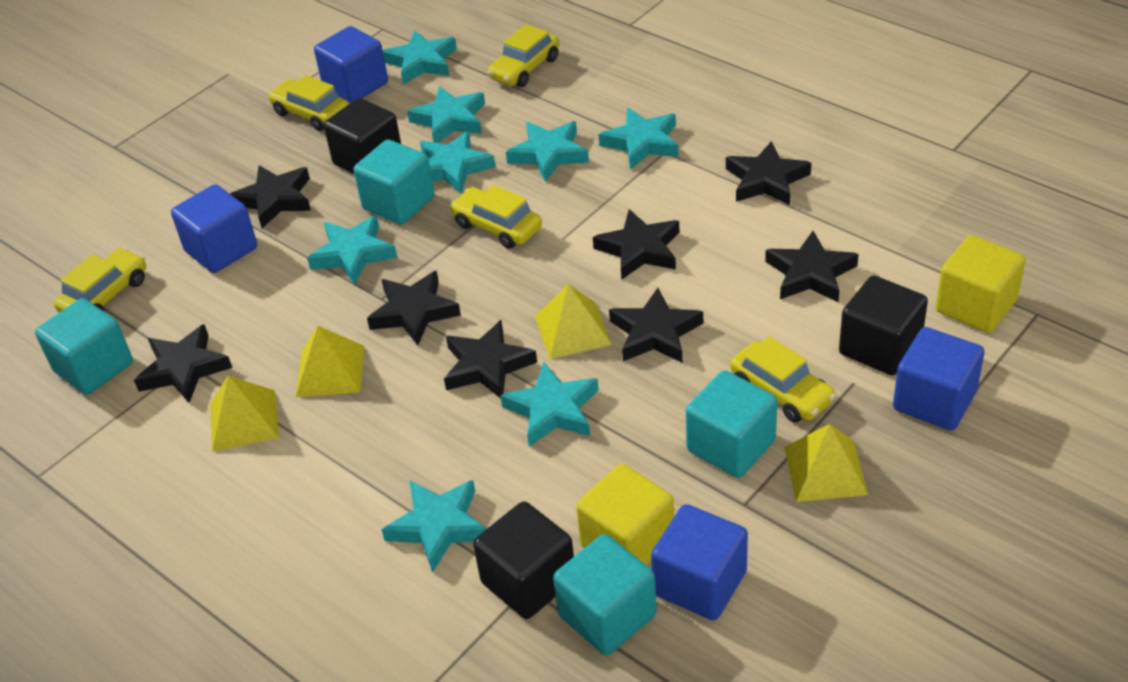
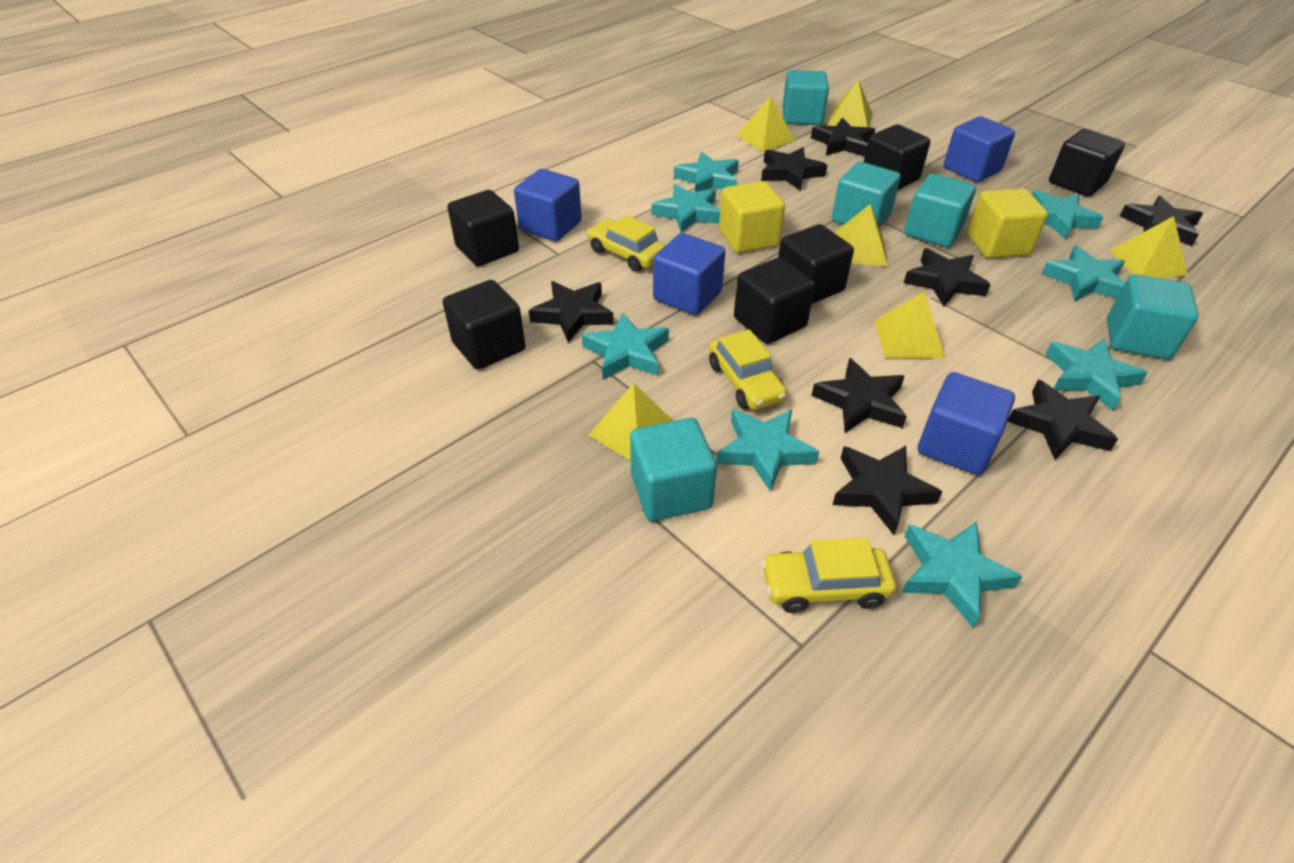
black cube: [324,98,401,174] [473,501,574,619] [839,276,928,375] = 3 -> [443,280,526,370] [447,190,519,266] [734,258,815,344] [778,224,854,304] [864,124,930,190] [1049,129,1125,197] = 6
turquoise cube: [35,298,133,395] [353,140,435,224] [553,534,657,655] [686,370,778,478] = 4 -> [630,418,717,521] [782,70,829,125] [832,162,901,228] [904,174,976,247] [1107,274,1199,359] = 5
yellow car: [54,248,146,312] [268,75,349,131] [450,185,542,249] [487,24,559,87] [730,336,836,422] = 5 -> [587,215,666,272] [709,329,787,410] [761,538,896,613] = 3
yellow pyramid: [210,375,279,452] [296,326,364,397] [535,284,612,359] [784,424,868,502] = 4 -> [589,383,673,461] [736,96,795,152] [827,79,873,127] [835,204,888,266] [874,292,945,359] [1110,216,1188,278] = 6

